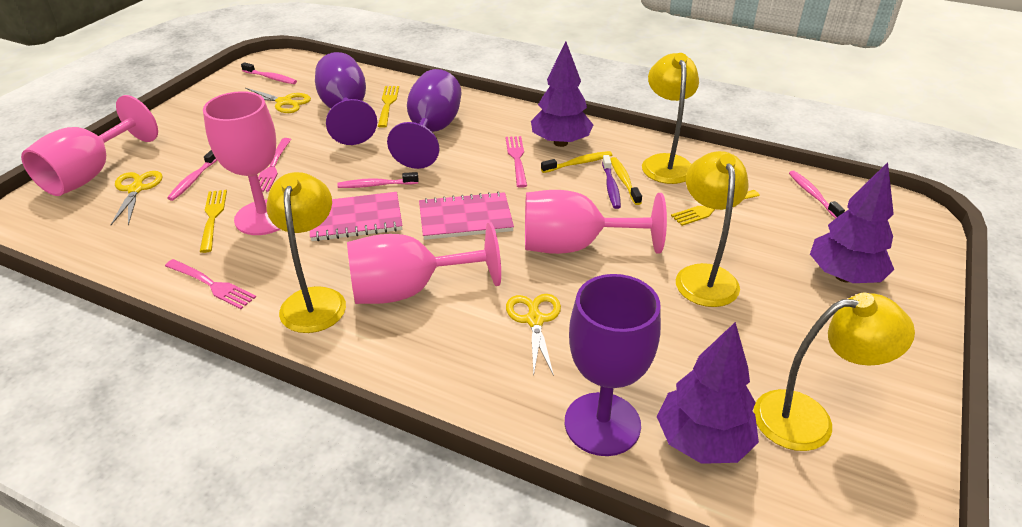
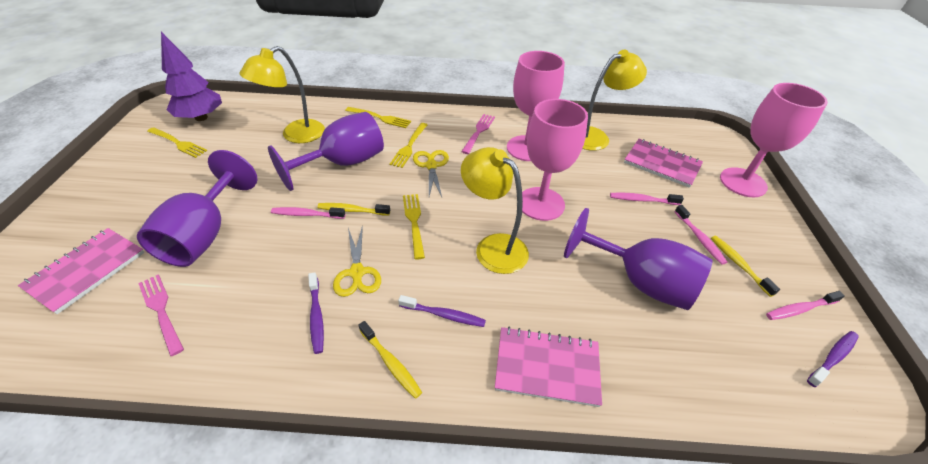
pink fork: [165,259,256,309] [251,138,291,192] [505,136,527,188] = 3 -> [138,274,184,356] [461,114,495,154] = 2
pink goblet: [21,95,158,196] [203,91,280,235] [347,223,501,304] [525,190,667,254] = 4 -> [507,51,565,161] [522,99,588,221] [720,83,828,197] = 3
pink notebook: [310,192,403,241] [419,191,514,240] = 2 -> [18,228,145,314] [495,327,602,407] [624,139,703,188] = 3
purple toothbrush: [602,155,621,209] = 1 -> [308,272,324,354] [398,295,486,327] [807,331,859,387] = 3
purple tree: [531,41,593,147] [657,322,759,464] [810,162,894,283] = 3 -> [161,32,222,121] = 1
yellow fork: [200,190,227,253] [378,86,399,128] [671,190,760,226] = 3 -> [147,127,207,158] [345,107,411,128] [390,123,428,168] [403,194,425,259] = 4
yellow lamp: [266,172,346,333] [642,53,699,184] [676,151,749,307] [753,293,915,451] = 4 -> [239,46,325,143] [461,147,529,274] [582,50,647,151] = 3
yellow scissors: [111,171,163,225] [245,88,311,113] [506,294,561,377] = 3 -> [333,225,381,297] [413,150,449,197] = 2
yellow toothbrush: [541,151,612,173] [611,157,642,205] = 2 -> [318,203,390,216] [358,321,422,399] [711,236,780,297] = 3

